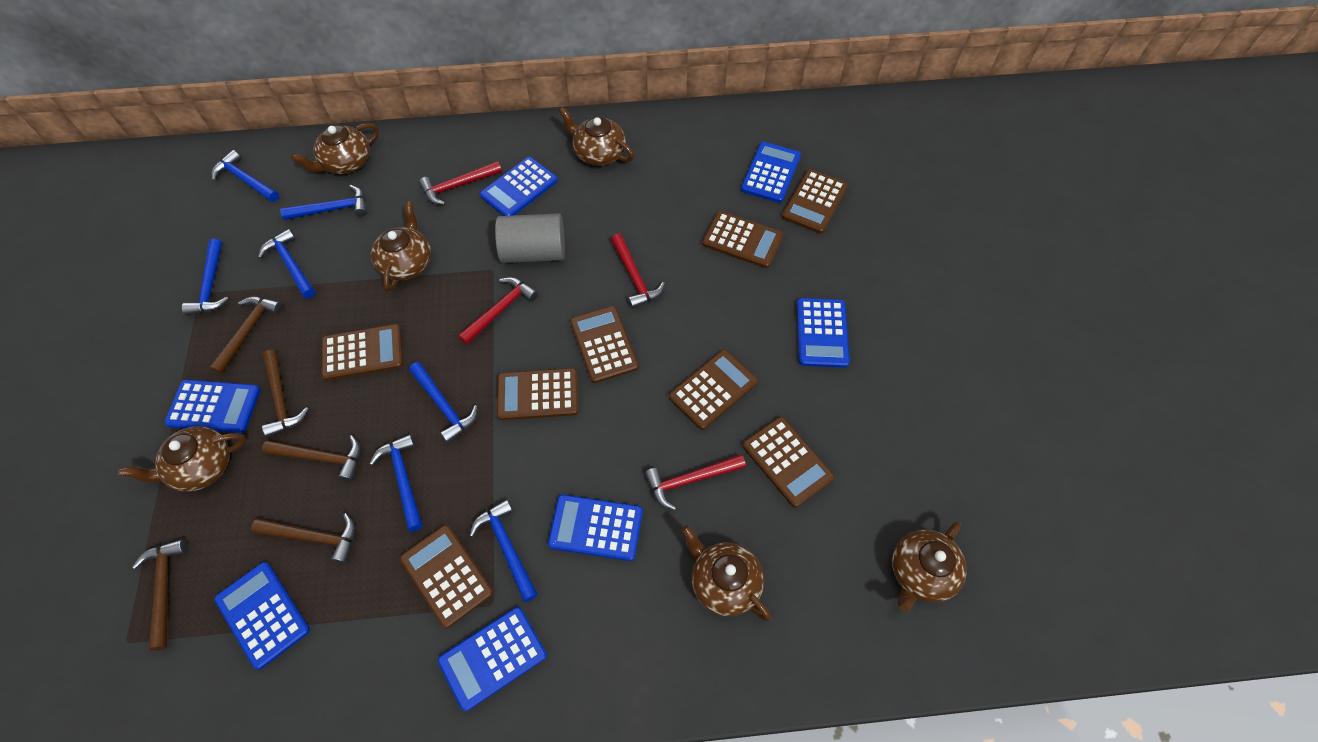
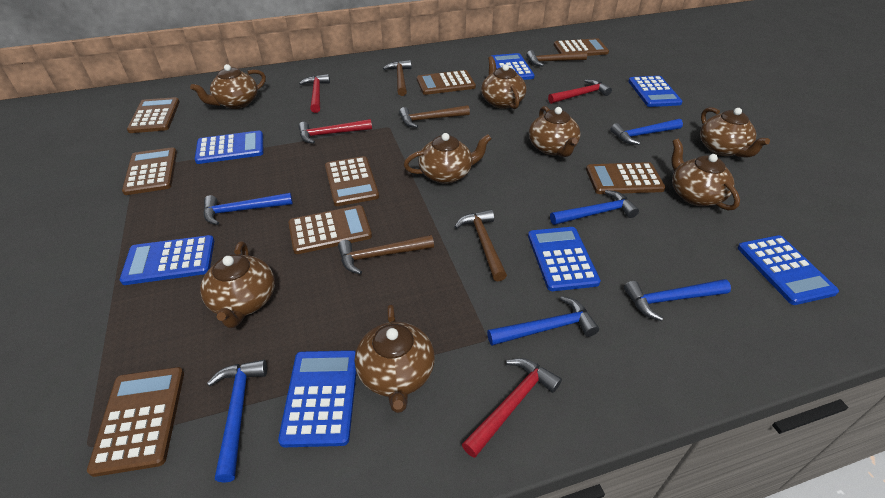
blue hammer: [182,239,229,315] [212,150,279,202] [258,229,316,299] [280,185,367,220] [370,434,423,532] [409,362,478,443] [469,499,538,602] = 7 -> [203,193,293,225] [207,360,267,483] [487,296,599,346] [550,190,639,225] [610,119,683,145] [624,279,731,321] = 6
brown teapot: [118,426,246,492] [291,123,379,174] [371,201,431,292] [559,107,634,166] [682,525,771,621] [892,521,967,612] = 6 -> [190,64,266,109] [200,241,275,328] [355,304,435,413] [404,133,492,184] [481,56,527,109] [529,106,580,157] [671,139,740,211] [700,107,770,157] = 8
grey cylinder: [495,213,565,263] = 1 -> none = 0

